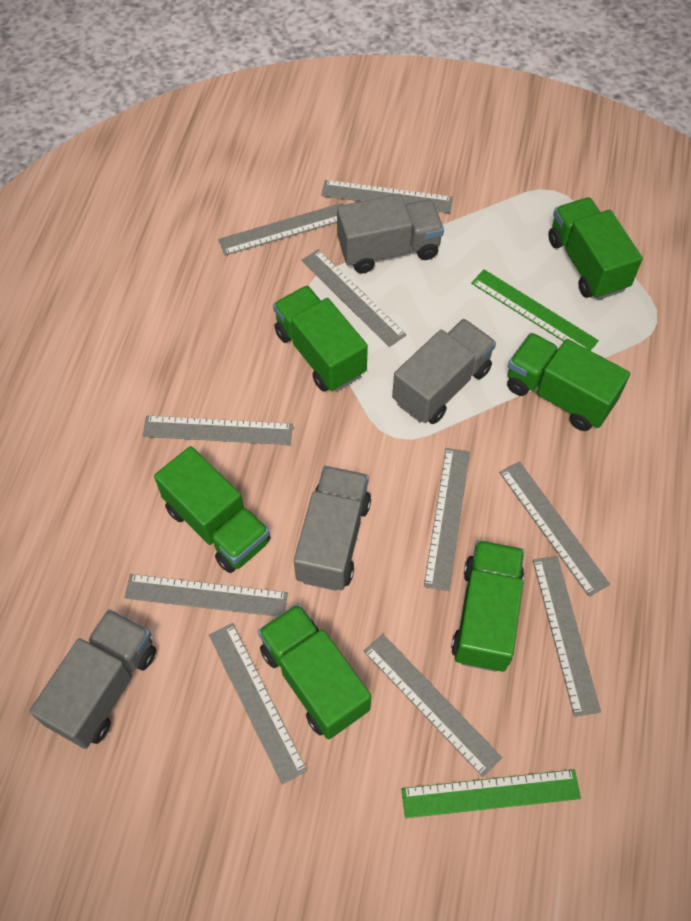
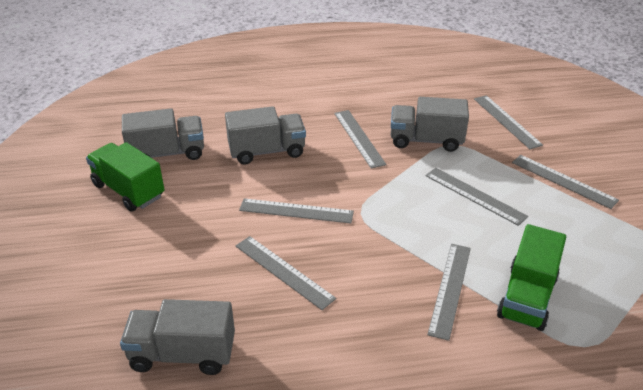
green ruler: [401,769,581,818] [471,269,599,351] = 2 -> none = 0
green truck: [154,446,271,573] [258,604,371,739] [273,285,368,391] [451,540,524,672] [507,333,630,431] [548,197,643,300] = 6 -> [86,142,165,211] [497,224,566,331] = 2
grey ruler: [124,574,288,617] [142,415,293,445] [209,623,307,785] [218,203,344,255] [301,249,406,347] [321,180,453,213] [363,634,502,777] [424,448,470,591] [499,461,610,597] [533,556,601,717] = 10 -> [236,236,336,310] [239,198,354,224] [334,110,387,169] [425,168,528,226] [427,244,471,341] [474,95,543,149] [512,155,619,209] = 7

